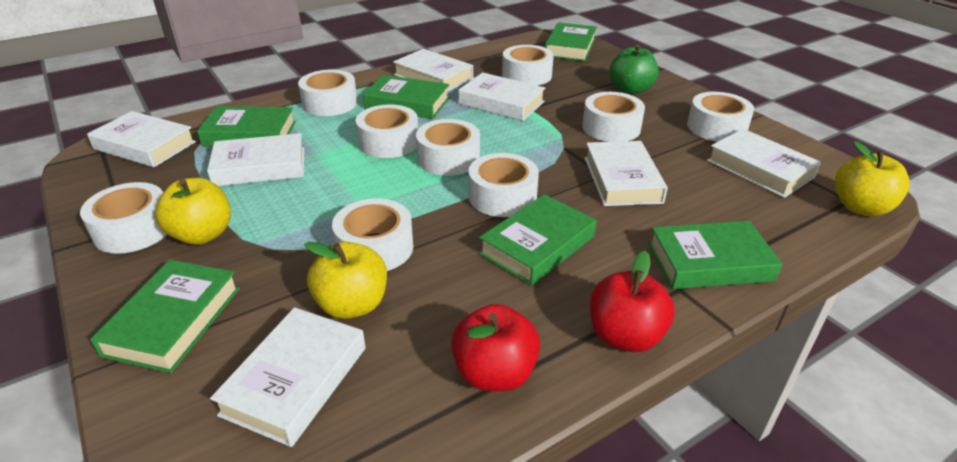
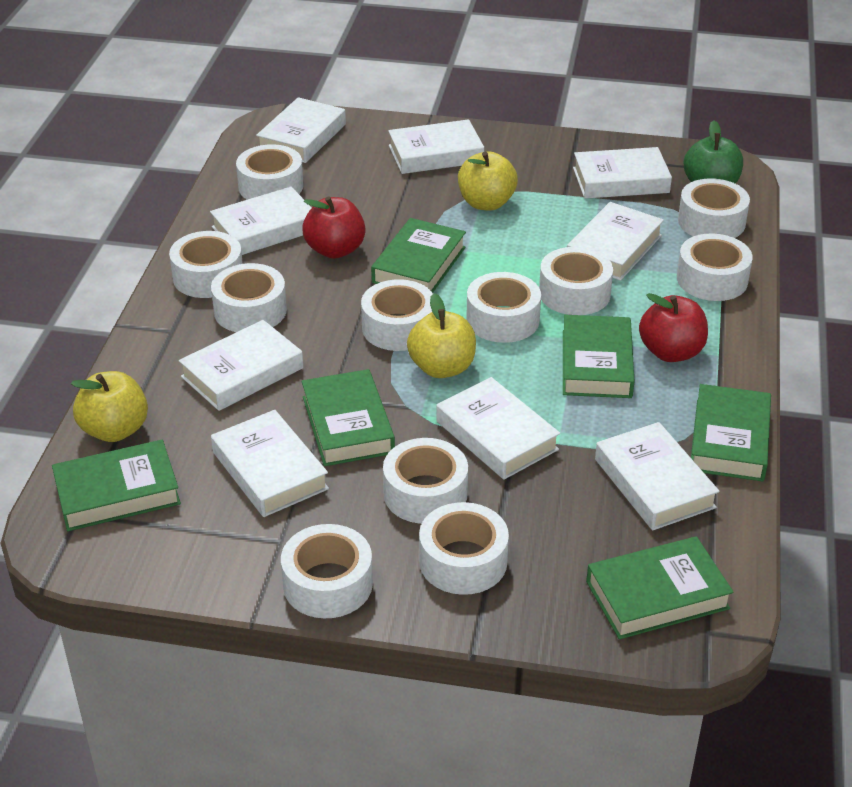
white book: [87,111,196,167] [207,133,304,186] [210,307,366,447] [393,49,473,92] [458,72,545,121] [585,141,668,206] [707,129,821,198] = 7 -> [179,320,303,411] [210,186,312,255] [211,410,329,517] [256,97,346,163] [388,119,484,174] [436,377,560,480] [567,202,664,281] [573,147,672,199] [595,422,720,530] = 9
white tape: [80,182,167,254] [298,70,358,116] [332,198,413,271] [356,104,418,158] [416,119,480,176] [469,153,539,217] [502,45,554,86] [582,92,645,142] [687,92,754,142] = 9 -> [169,231,243,298] [211,263,287,332] [236,144,303,200] [281,524,373,618] [361,279,433,351] [383,438,468,524] [419,502,509,595] [466,272,541,343] [539,247,613,315] [677,233,753,301] [678,178,750,238] = 11

